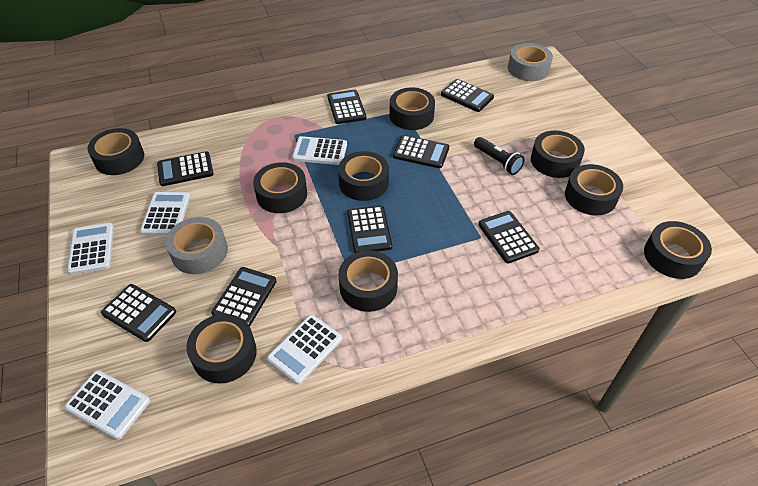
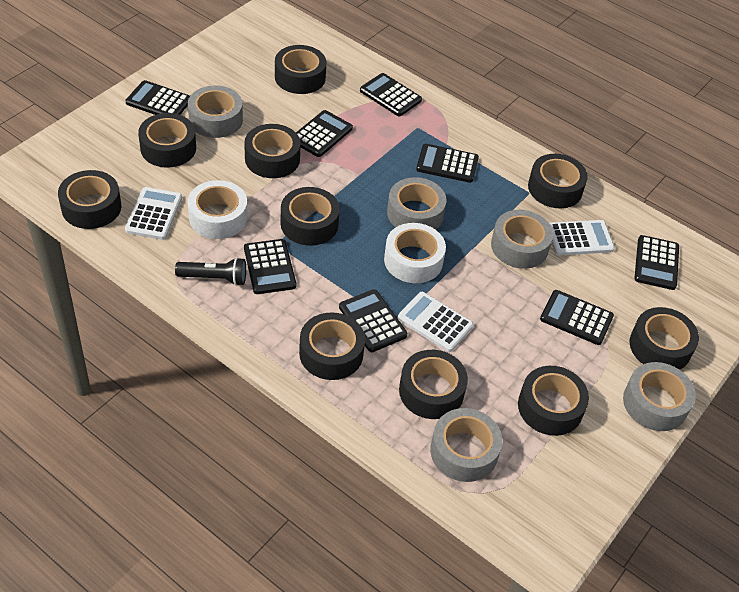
black tape: [87,128,144,175] [186,314,257,383] [253,162,307,213] [338,151,389,201] [338,250,398,312] [389,88,435,130] [531,131,585,178] [565,164,623,215] [644,221,712,279] = 9 -> [58,170,121,229] [138,113,196,167] [244,124,301,178] [275,45,327,94] [281,187,340,246] [299,312,365,380] [399,350,468,419] [518,366,589,436] [528,154,588,209] [629,307,699,370] = 10
grey tape: [165,217,228,274] [508,43,553,81] = 2 -> [188,85,243,138] [387,177,446,230] [430,408,503,482] [491,210,553,269] [623,362,696,431] = 5
white calculator: [64,370,150,440] [67,223,114,275] [140,192,190,236] [267,315,342,385] [292,136,347,165] = 5 -> [125,187,182,240] [397,292,474,352] [549,220,615,256] = 3
white tape: none = 0 -> [188,180,248,239] [384,223,446,283] = 2

